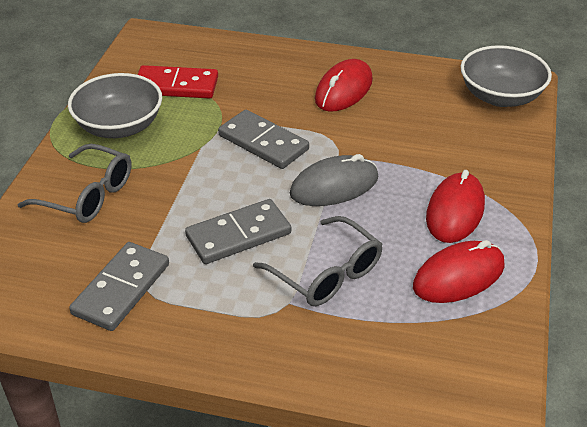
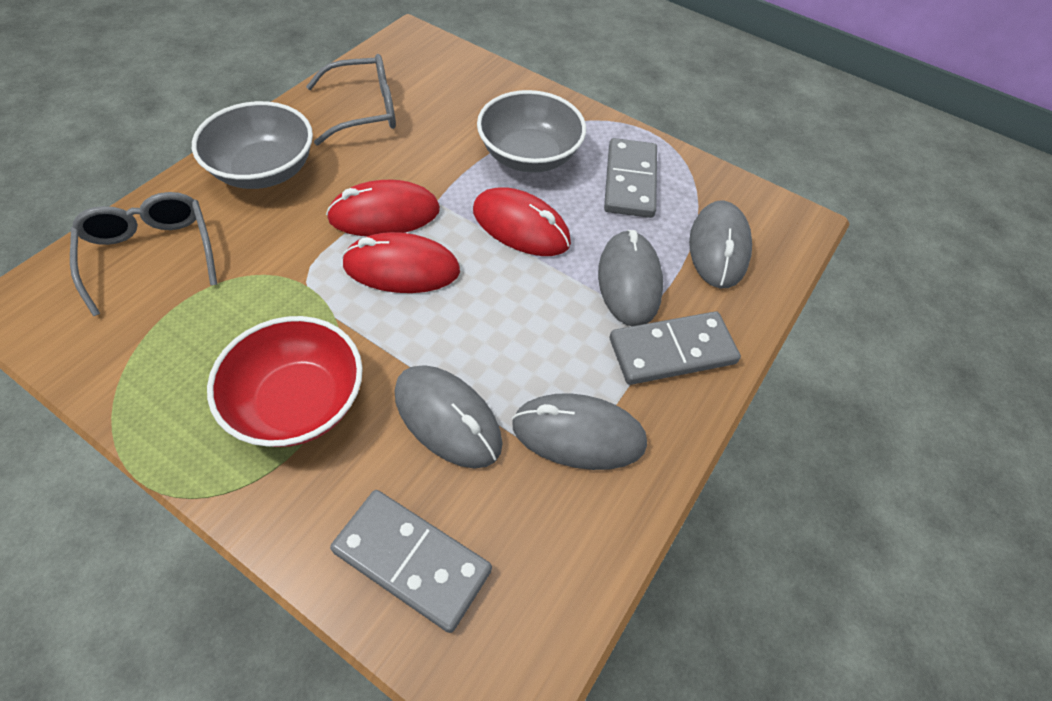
grey mouse: [290,154,378,206] = 1 -> [395,365,502,469] [512,393,647,470] [598,230,663,326] [689,201,752,288] = 4
red bowl: none = 0 -> [207,316,363,447] = 1
red domino: [137,65,218,98] = 1 -> none = 0

